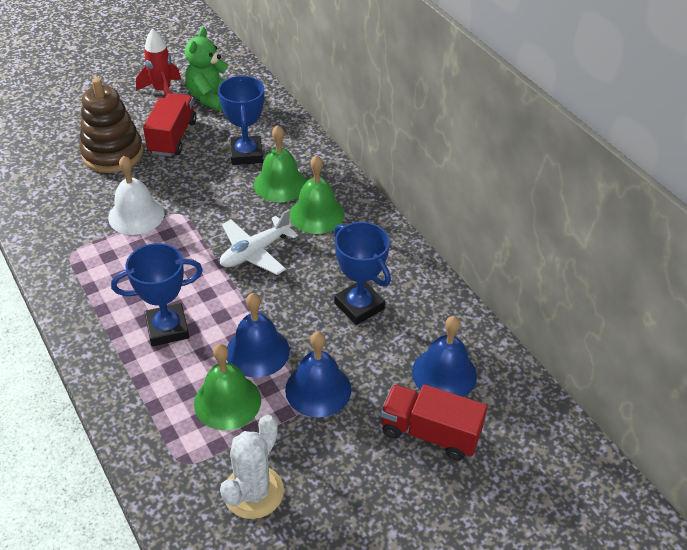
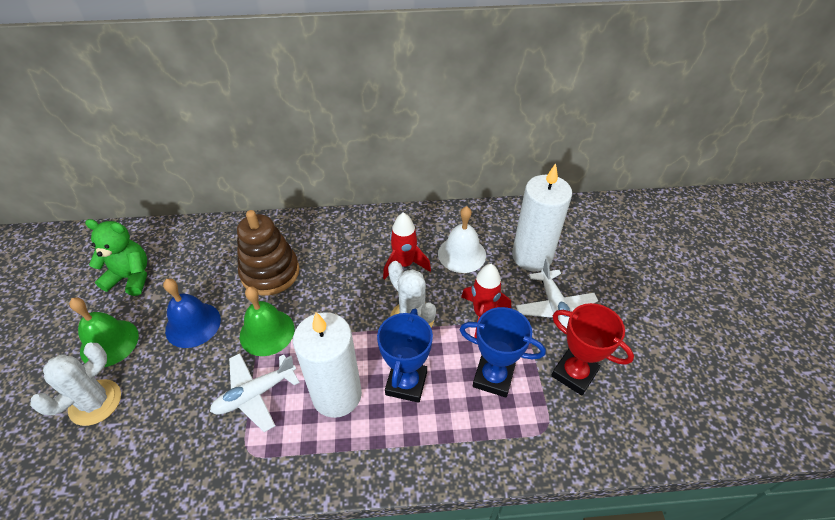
blue bell: [227,293,290,377] [285,332,351,417] [412,316,477,397] = 3 -> [163,279,221,348] = 1
blue trophy: [111,243,203,346] [218,76,264,165] [334,222,391,325] = 3 -> [377,308,433,403] [460,307,546,398] = 2
green bell: [194,344,261,430] [254,125,307,202] [289,155,345,234] = 3 -> [69,298,139,367] [240,286,294,356] = 2
red rocket: [136,28,181,96] = 1 -> [383,213,431,280] [461,264,511,338] = 2
red trophy: none = 0 -> [551,303,634,396] = 1
red truck: [143,93,197,157] [380,384,488,460] = 2 -> none = 0
white cactus: [220,415,284,519] = 1 -> [30,343,121,426] [388,261,436,327] = 2
white candle: none = 0 -> [293,312,362,418] [512,163,572,272] = 2
white plane: [220,209,298,275] = 1 -> [210,353,300,432] [516,259,598,328] = 2

